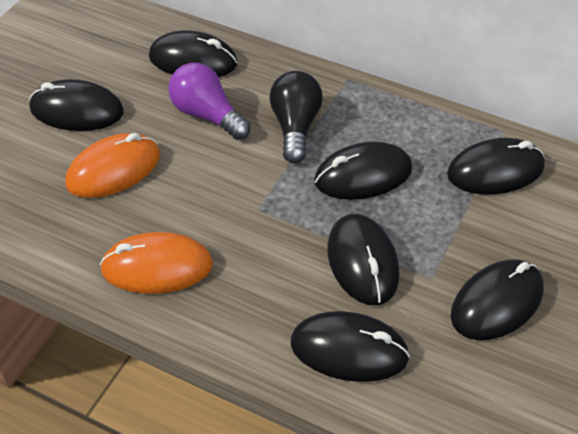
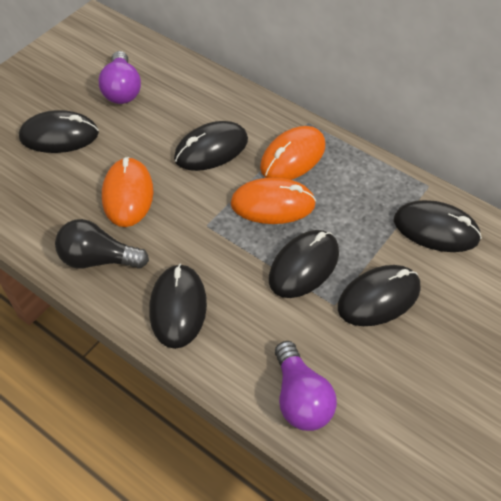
black mouse: [29,79,124,131] [149,31,237,77] [291,311,410,382] [314,142,412,200] [327,214,399,305] [447,138,545,195] [451,259,544,340] = 7 -> [19,110,99,153] [149,263,207,349] [174,121,248,171] [269,230,339,298] [338,265,420,326] [394,200,482,252] = 6
orange mouse: [65,133,160,198] [100,232,213,294] = 2 -> [102,157,153,227] [231,177,316,224] [260,126,325,180] = 3
purple light bulb: [168,63,250,140] = 1 -> [99,51,141,104] [275,341,337,431] = 2

